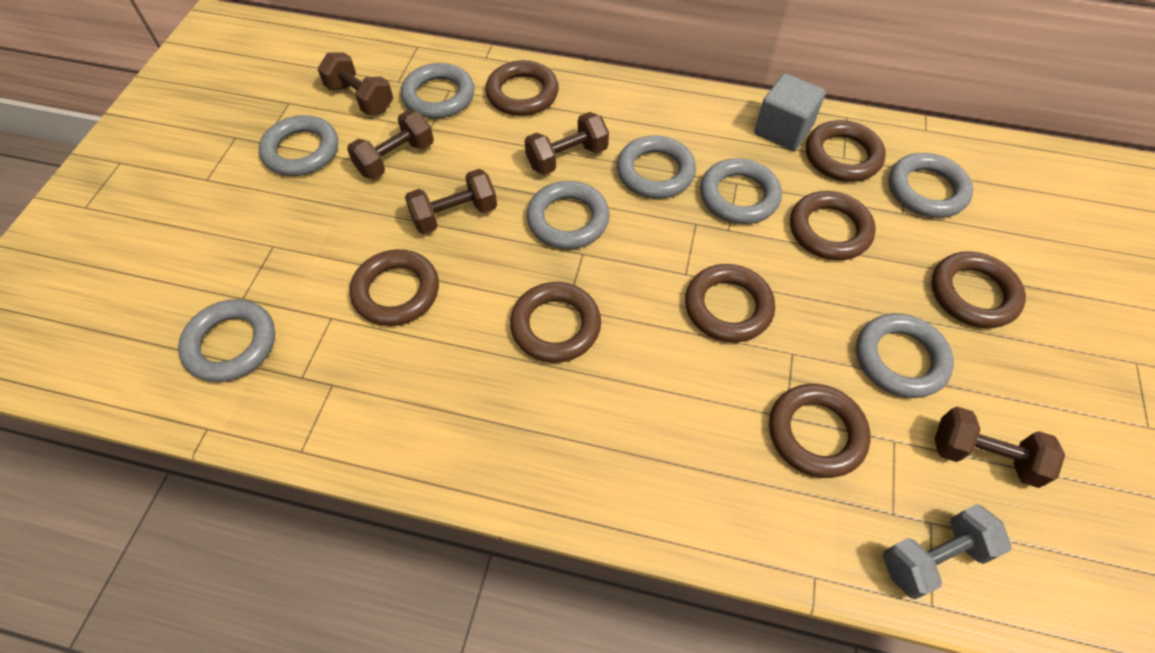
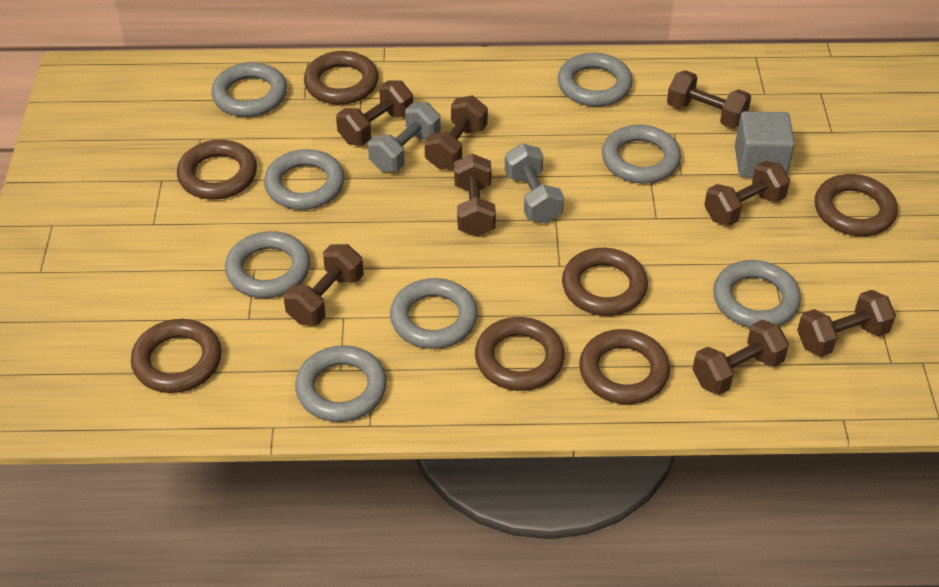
brown dumbbell: [318,52,393,115] [347,110,434,179] [405,169,497,234] [525,112,609,175] [935,407,1065,488] = 5 -> [283,244,364,325] [336,80,413,145] [424,96,488,170] [454,154,496,237] [667,70,751,128] [692,320,789,395] [704,161,790,226] [797,290,896,357] = 8
brown ring: [350,249,439,326] [486,60,559,116] [510,282,601,363] [685,264,775,342] [769,384,871,478] [790,191,876,260] [806,120,886,182] [931,251,1026,328] = 8 -> [131,319,222,393] [177,140,257,200] [304,51,378,105] [475,317,565,391] [562,248,648,316] [579,329,670,404] [815,174,898,236] = 7
grey dumbbell: [883,504,1011,599] = 1 -> [368,102,441,172] [505,143,564,223] = 2

